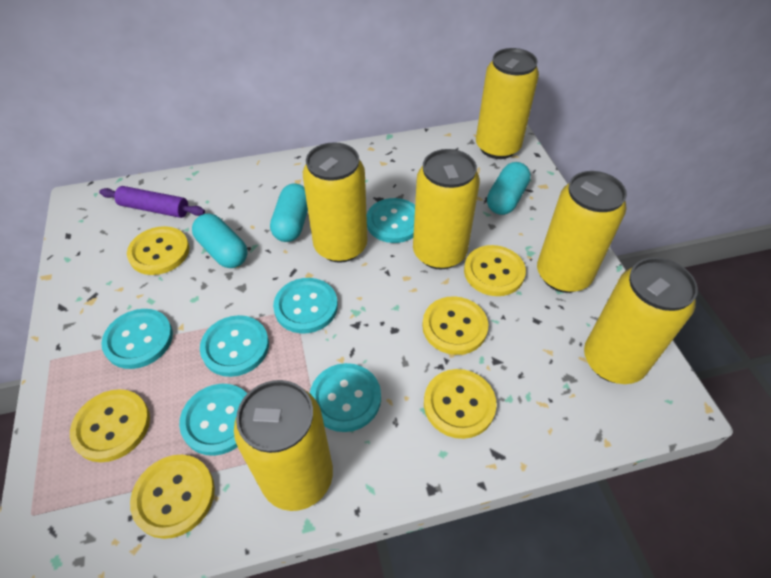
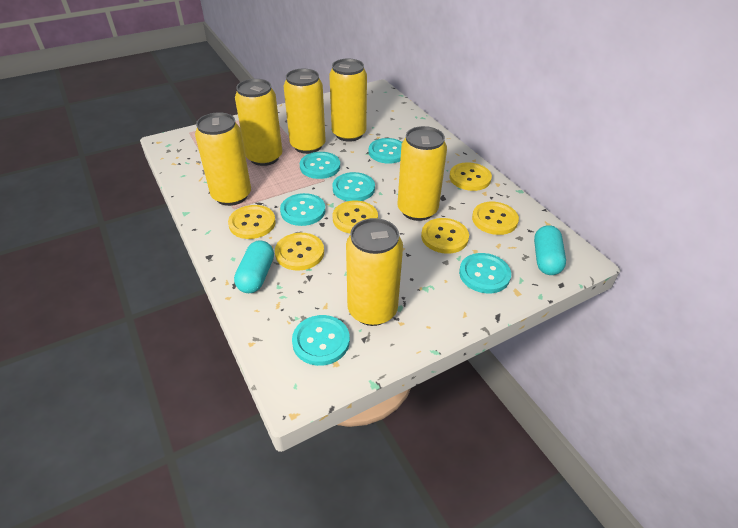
purple rolling pin: [99,186,205,218] = 1 -> none = 0
turquoise capsule: [192,213,248,268] [270,183,308,242] [487,162,531,215] = 3 -> [234,241,274,293] [534,225,566,275] = 2

